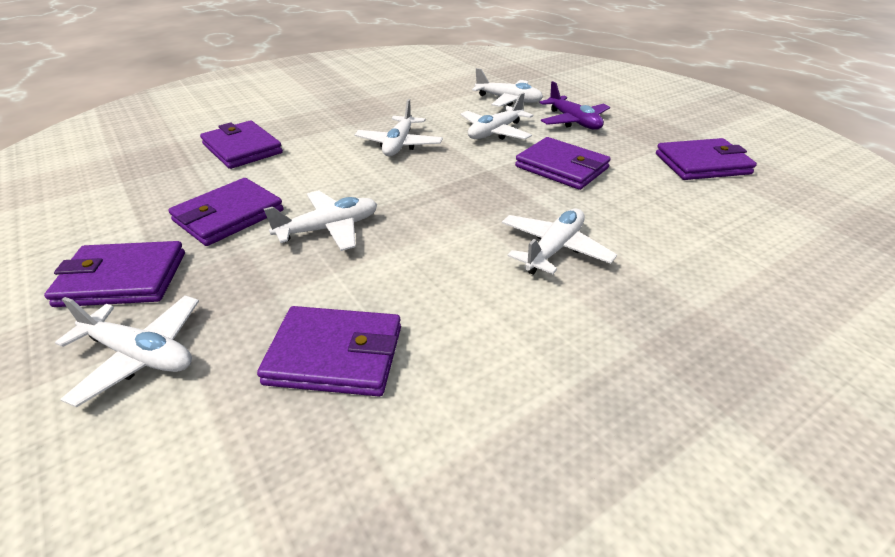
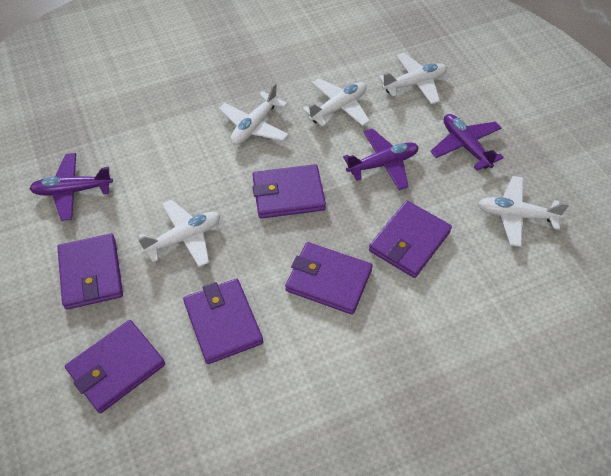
purple plane: [539,81,610,130] = 1 -> [29,153,113,221] [343,128,418,190] [430,114,504,170] = 3
white plane: [55,295,199,408] [264,190,377,251] [354,99,443,156] [461,93,533,140] [472,68,543,107] [502,208,617,275] = 6 -> [138,200,220,267] [219,83,289,145] [302,78,370,127] [379,53,447,104] [478,176,569,247] = 5

